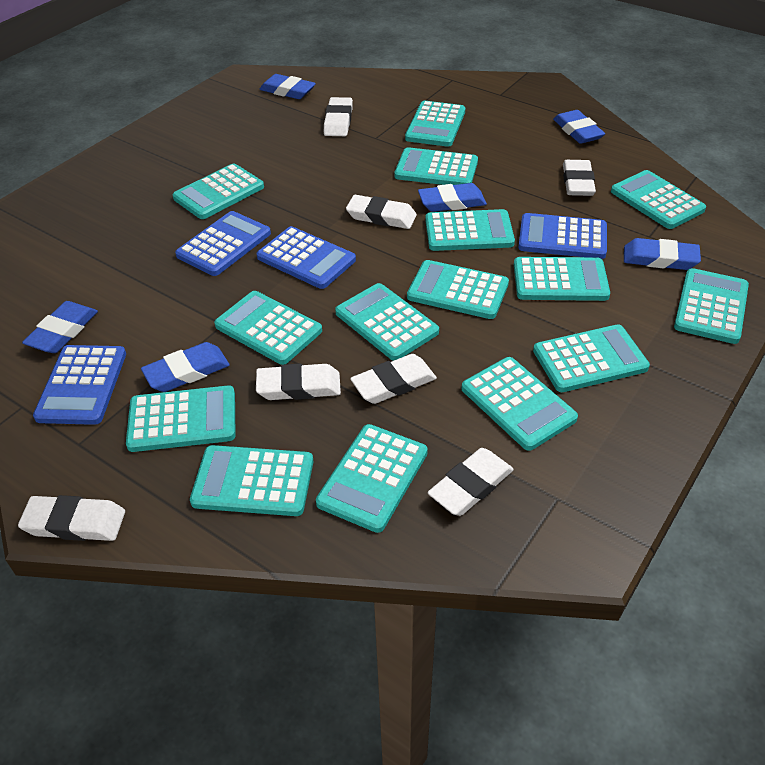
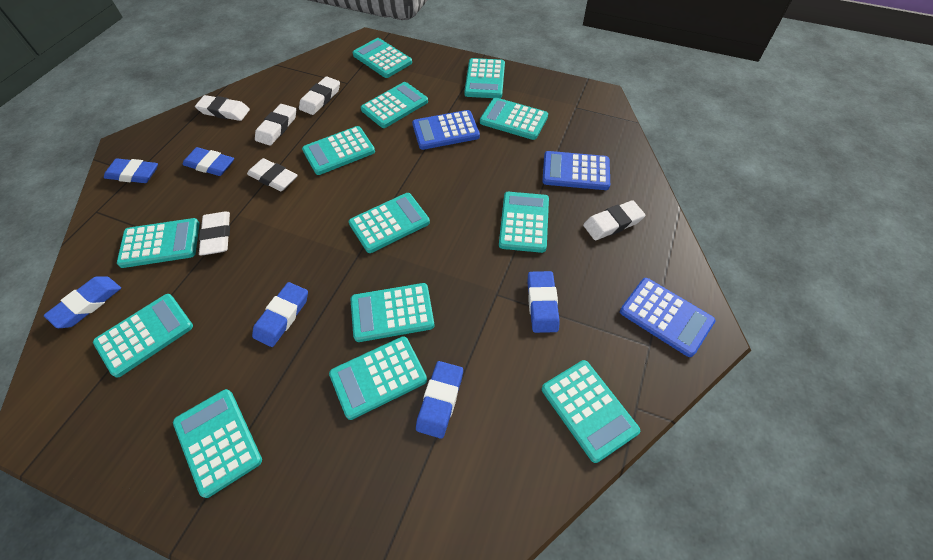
blue calculator: [33,345,126,425] [175,211,271,276] [257,226,356,289] [518,213,607,259] = 4 -> [412,110,480,150] [542,151,610,190] [620,278,715,357] = 3
turquoise calculator: [126,386,236,452] [173,163,264,219] [190,445,313,516] [214,291,322,365] [316,424,428,533] [335,283,439,361] [395,147,478,185] [405,101,465,147] [407,260,509,319] [425,209,515,251] [461,357,578,451] [514,257,610,301] [533,325,650,392] [611,170,706,229] [674,268,749,344] = 15 -> [93,294,193,378] [117,218,199,268] [173,389,262,498] [302,126,375,175] [329,336,427,420] [349,193,430,253] [351,283,434,342] [353,38,412,78] [361,82,428,128] [464,58,505,98] [480,97,548,140] [499,192,549,253] [542,360,640,463] = 13
white eraser: [18,495,125,541] [256,364,341,400] [324,97,353,136] [346,195,417,229] [350,354,437,404] [428,448,514,516] [563,160,596,196] = 7 -> [195,95,250,121] [199,212,230,256] [247,158,298,191] [255,104,296,146] [299,76,340,115] [583,200,645,240] = 6

